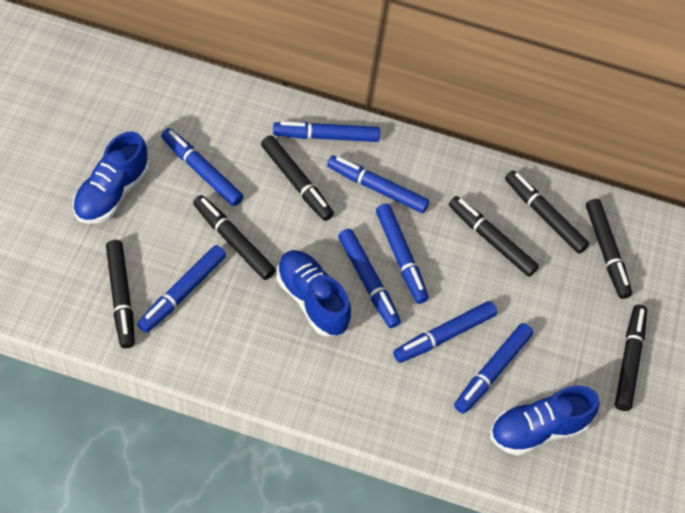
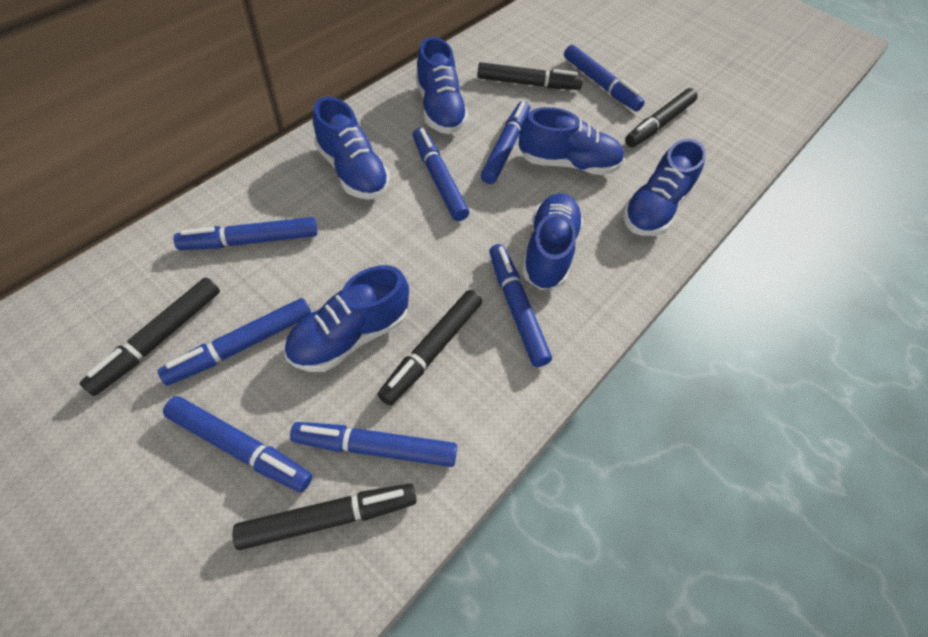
black marker: [106,240,135,349] [193,195,276,280] [261,135,334,221] [449,196,539,277] [505,170,589,254] [586,199,632,299] [615,305,647,411] = 7 -> [80,278,220,396] [233,484,417,550] [378,290,482,405] [477,62,583,90] [625,88,698,147] = 5
blue shoe: [73,131,149,224] [276,250,351,337] [490,386,600,456] = 3 -> [284,265,409,372] [313,97,390,200] [416,37,469,134] [519,107,624,175] [522,193,583,290] [623,139,706,236] = 6

